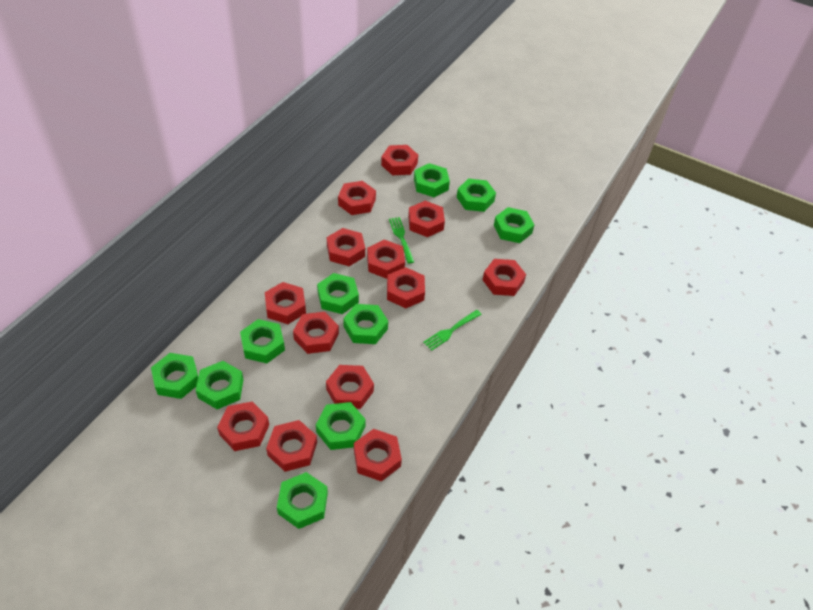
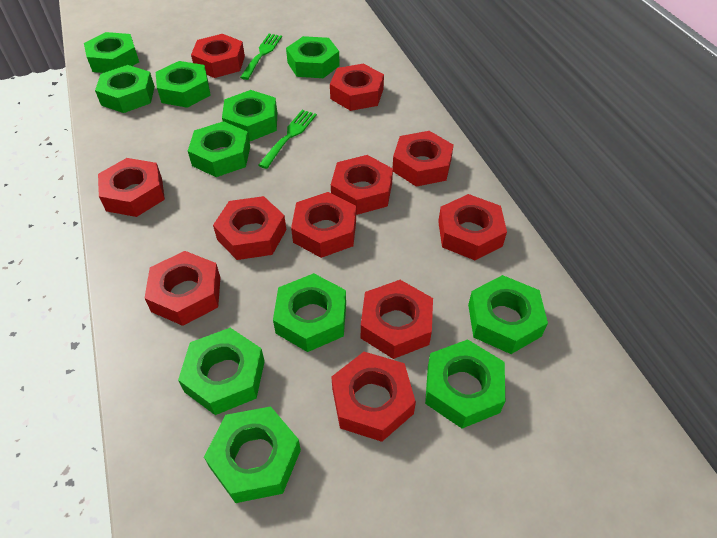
green nut: [151,353,198,399] [196,361,244,409] [240,319,285,363] [277,472,328,529] [316,402,366,450] [317,273,359,314] [343,304,388,344] [414,163,450,197] [457,179,496,212] [494,207,534,243] = 10 -> [84,32,139,73] [95,65,155,113] [156,61,211,108] [178,328,265,415] [188,121,250,177] [204,407,301,503] [222,90,277,141] [273,273,346,352] [286,36,340,78] [425,339,505,429] [468,275,548,354] = 11
red nut: [217,401,269,451] [265,282,306,324] [266,420,317,472] [293,312,339,354] [326,365,374,409] [327,228,365,266] [338,181,376,215] [354,429,402,482] [367,239,405,279] [381,145,418,175] [387,267,425,308] [408,201,445,237] [483,259,526,296] = 13 -> [98,158,165,217] [145,251,221,326] [191,34,245,78] [213,196,286,260] [291,192,356,258] [330,64,384,111] [331,155,393,215] [331,352,416,442] [361,280,433,359] [393,131,454,187] [438,194,507,260] = 11

